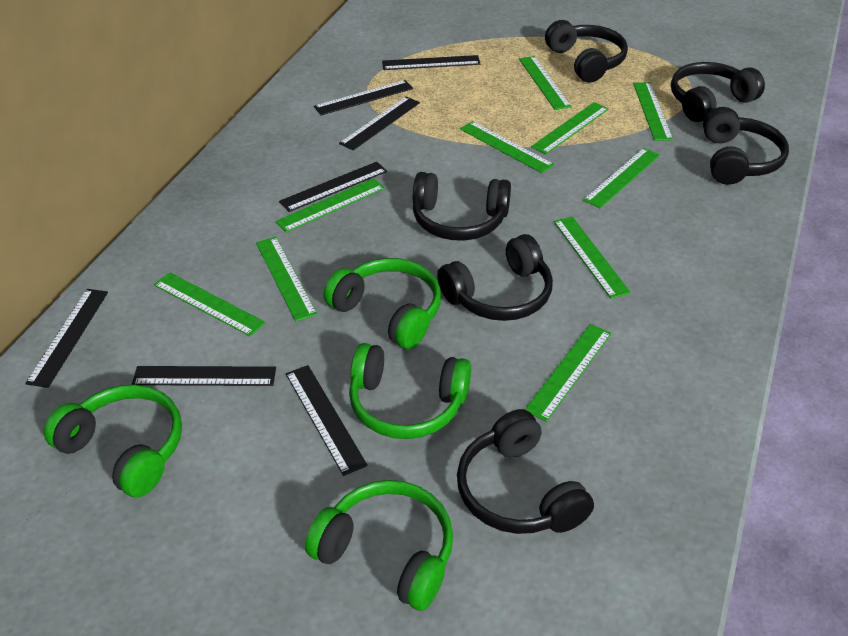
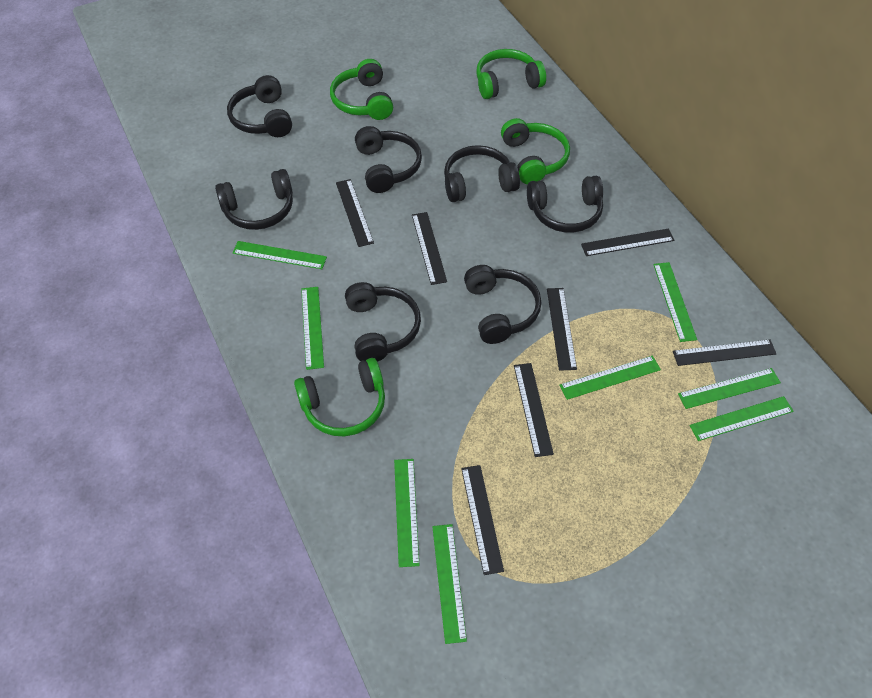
black headphones: [413,172,511,241] [437,234,553,321] [457,409,594,534] [545,20,628,83] [671,62,765,122] [703,107,789,185] = 6 -> [215,169,293,230] [227,75,292,137] [345,282,421,362] [355,126,422,193] [444,145,520,202] [464,265,541,344] [527,176,603,233] = 7
green ruler: [154,272,266,336] [256,237,317,321] [275,178,385,233] [460,121,554,173] [519,56,572,110] [525,324,612,422] [531,102,609,154] [554,216,631,299] [583,148,660,208] [633,82,673,141] = 10 -> [233,241,327,269] [301,287,324,370] [394,459,420,567] [432,524,467,644] [559,356,661,400] [653,262,697,342] [678,368,781,409] [689,396,794,441] = 8

